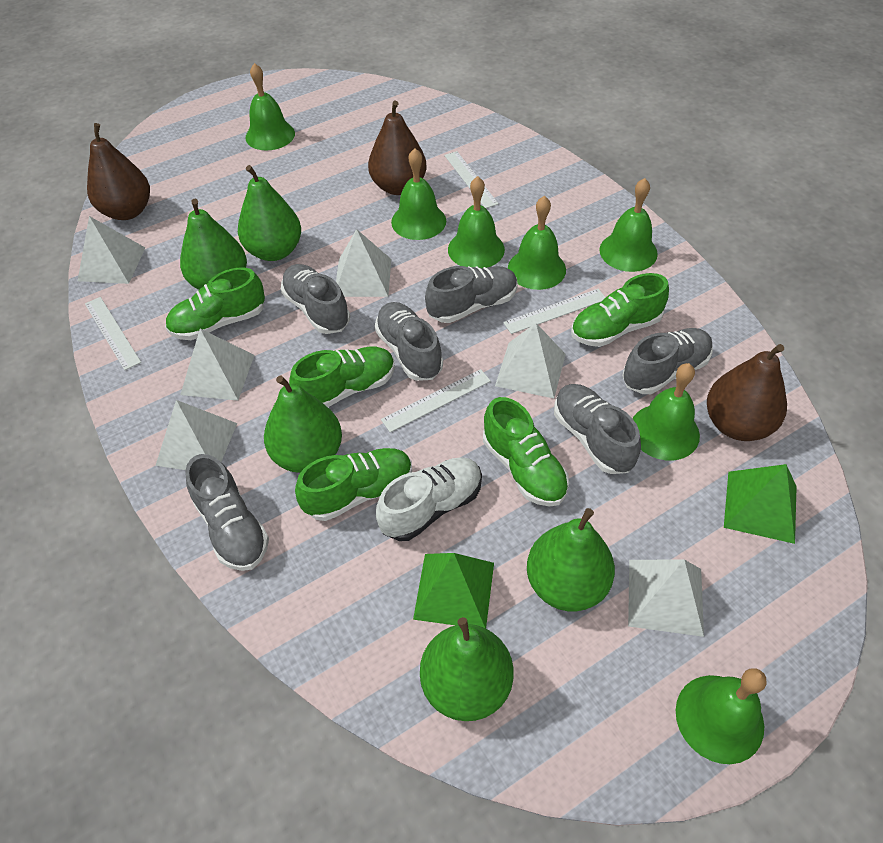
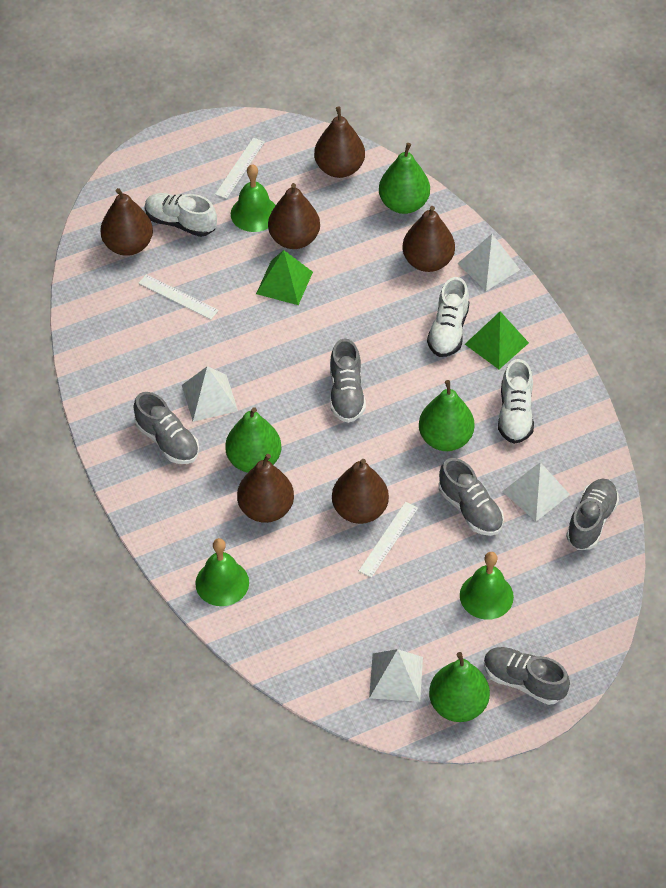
brown pear: [87,123,150,220] [368,100,427,195] [707,344,787,441] = 3 -> [100,188,153,256] [237,454,294,523] [268,183,320,249] [314,106,365,178] [332,459,389,524] [402,206,455,272] = 6
green bell: [245,63,295,151] [391,148,446,240] [448,176,505,268] [508,196,566,290] [600,178,658,272] [633,363,700,460] [676,668,767,764] = 7 -> [195,538,249,606] [231,165,276,232] [460,552,514,620] = 3
green pear: [180,199,247,290] [238,165,301,261] [264,376,342,473] [420,617,513,721] [527,508,615,611] = 5 -> [225,407,282,473] [379,143,430,214] [419,380,475,451] [429,652,490,722] = 4
green shoe: [165,267,265,340] [289,347,395,407] [295,448,412,521] [483,397,569,507] [571,273,669,347] = 5 -> none = 0
grey shoe: [185,454,269,571] [281,264,350,334] [375,302,443,381] [425,266,518,323] [554,384,641,474] [622,328,713,394] = 6 -> [134,392,199,464] [330,339,366,423] [439,458,504,536] [484,647,570,705] [566,479,619,550] = 5
white pyramid: [78,216,145,284] [155,400,237,470] [180,328,254,401] [336,229,391,297] [495,323,566,398] [628,559,704,637] = 6 -> [182,366,238,422] [369,649,423,702] [458,234,520,291] [502,462,570,521] = 4
white ruler: [85,297,141,370] [381,369,491,433] [444,151,499,208] [503,289,606,334] = 4 -> [138,274,219,320] [215,138,265,199] [359,502,418,578] = 3
white shoe: [376,457,482,541] = 1 -> [145,193,217,237] [427,277,470,357] [498,359,534,444] = 3

